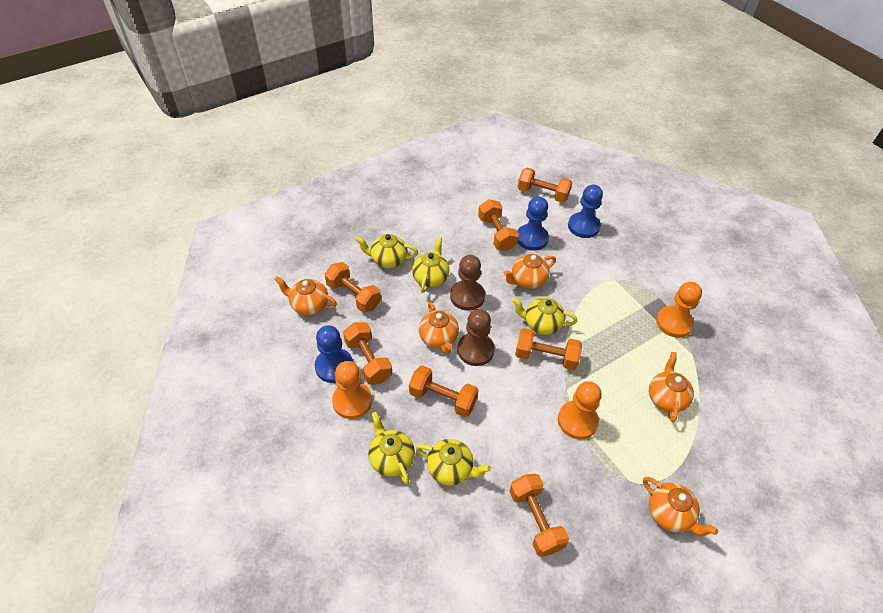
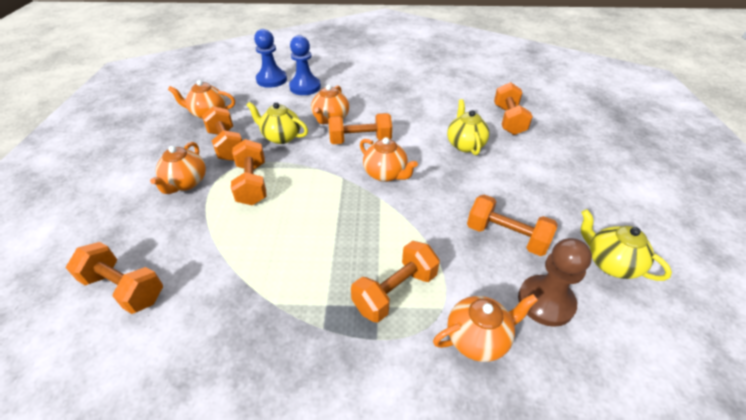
blue pawn: [315,326,353,383] [517,197,549,251] [568,185,603,238] = 3 -> [254,29,287,88] [289,35,321,95] = 2
brown pawn: [450,255,485,311] [457,309,495,366] = 2 -> [518,238,592,327] = 1
orange pawn: [332,361,372,419] [558,381,602,439] [656,282,702,338] = 3 -> none = 0
yellow teapot: [356,234,418,268] [368,412,415,484] [412,237,450,293] [416,439,491,486] [512,298,577,335] = 5 -> [247,102,308,144] [447,99,490,155] [581,209,672,281] = 3

